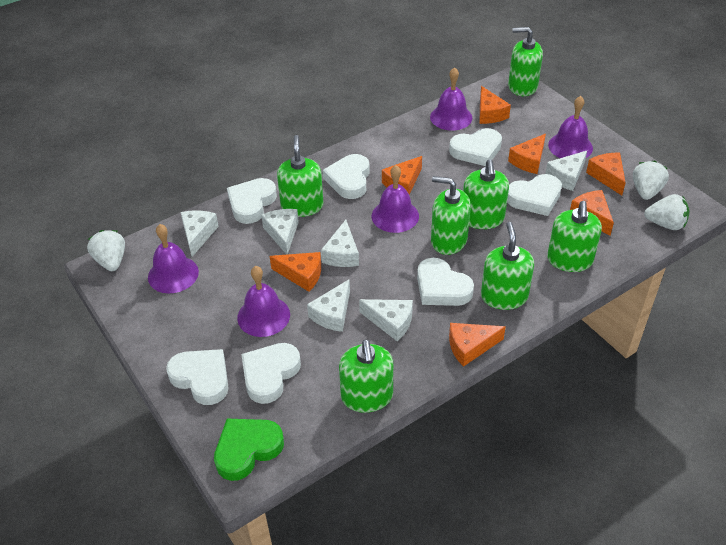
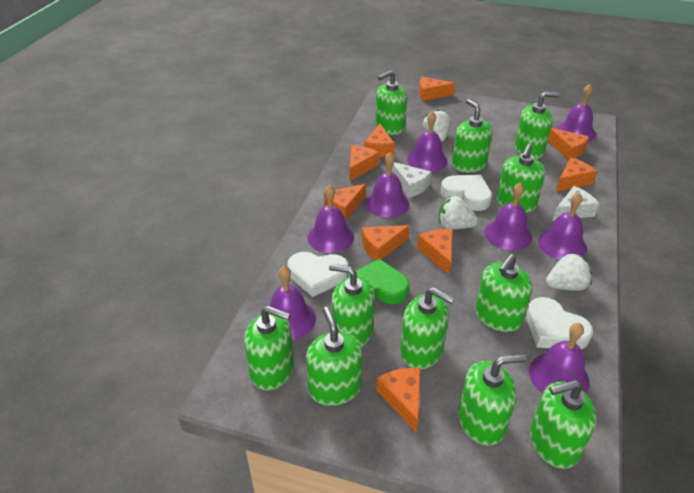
green soap dispenser: [277,135,323,217] [339,339,393,413] [431,176,471,255] [463,159,509,229] [481,222,534,310] [508,27,543,96] [547,201,602,272] = 7 -> [244,306,294,391] [306,307,363,406] [329,264,375,347] [375,70,407,135] [400,287,455,369] [452,99,493,173] [458,354,526,446] [475,254,532,332] [497,144,545,213] [515,91,560,159] [530,380,597,469] = 11
orange cheese: [270,252,321,292] [382,156,422,194] [449,323,506,367] [479,86,511,124] [508,134,546,174] [570,190,614,236] [586,153,626,195] = 7 -> [324,184,366,220] [350,145,379,181] [362,225,410,260] [364,124,395,157] [377,368,421,433] [417,229,453,275] [419,77,455,101] [548,128,589,160] [556,157,597,192] = 9
purple bell: [148,224,199,293] [237,266,290,337] [372,165,419,233] [430,67,473,131] [548,96,593,158] = 5 -> [270,266,316,340] [308,185,354,253] [365,152,409,218] [407,111,448,172] [485,182,532,250] [529,323,590,393] [538,192,587,260] [557,84,596,142] = 8
white cheese: [180,210,219,257] [261,209,299,255] [307,280,350,332] [321,220,359,267] [359,299,413,341] [545,151,587,191] = 6 -> [391,162,431,198] [553,186,600,221] = 2
white heart: [166,349,229,405] [227,178,277,224] [241,343,301,404] [323,154,370,199] [417,258,474,306] [449,128,502,166] [507,174,562,216] = 7 -> [288,252,349,297] [441,175,492,211] [526,297,593,349] = 3

